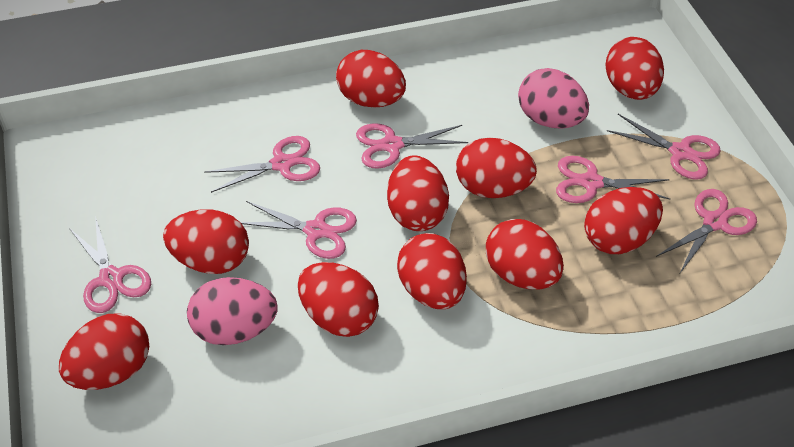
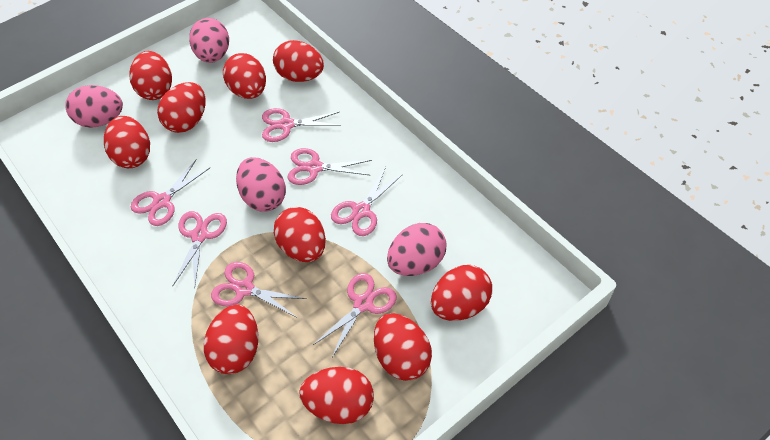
pink egg: [187,277,277,345] [518,68,589,129] = 2 -> [65,85,123,128] [189,18,229,63] [236,157,286,212] [387,223,447,276] = 4

